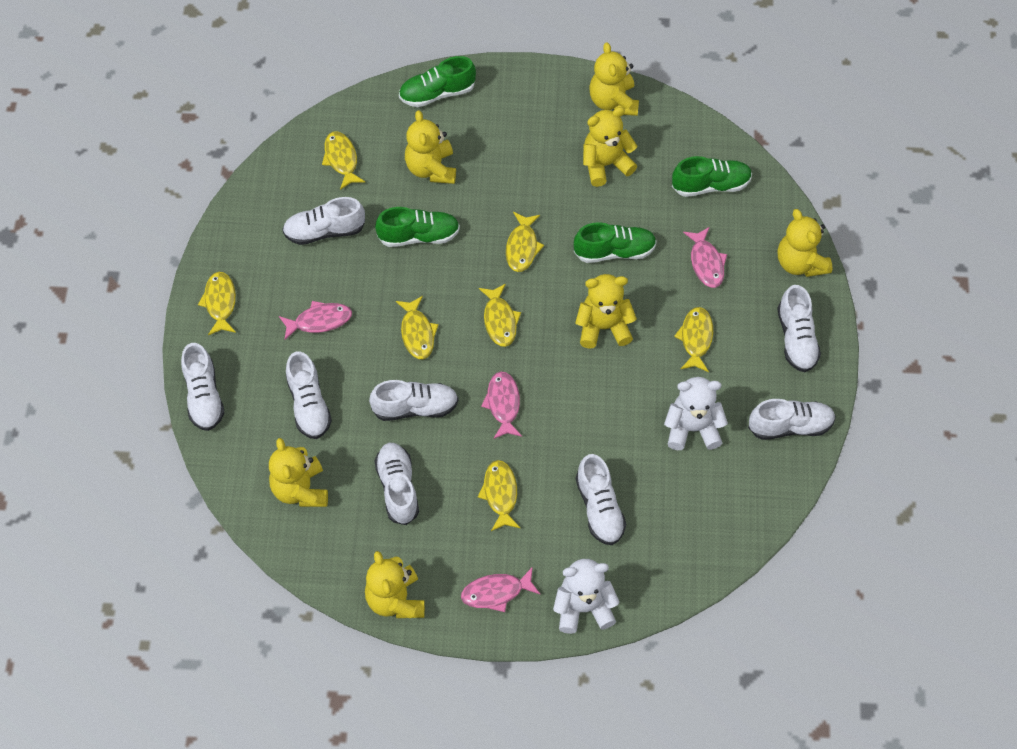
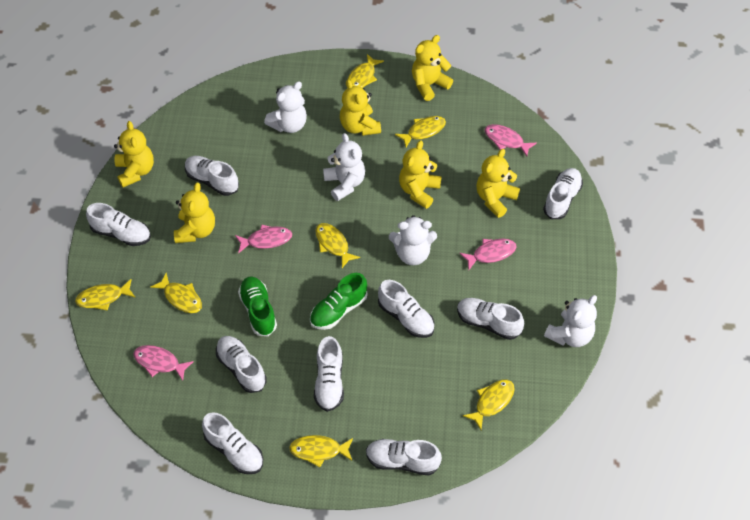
green shoe: [375,207,460,247] [399,56,476,107] [574,222,657,263] [672,156,752,197] = 4 -> [238,277,277,336] [310,273,368,330] = 2
white shoe: [181,343,225,431] [282,197,365,245] [286,351,332,439] [369,380,459,421] [374,443,419,525] [576,454,626,545] [748,399,836,440] [777,285,821,372] = 8 -> [86,203,151,246] [185,156,239,196] [202,412,263,474] [216,336,267,393] [314,336,344,412] [366,439,442,476] [378,280,435,338] [457,298,524,340] [543,168,583,219] = 9
white teddy bear: [553,559,620,634] [664,377,728,450] = 2 -> [264,81,307,133] [323,133,365,201] [389,215,437,265] [544,295,597,347] = 4
yellow teddy bear: [269,438,328,507] [365,551,425,618] [405,110,456,184] [575,274,637,349] [583,107,637,187] [589,42,639,116] [778,209,832,277] = 7 -> [114,121,154,187] [174,183,215,243] [340,79,381,136] [399,140,441,209] [412,35,453,101] [476,149,520,218] = 6

